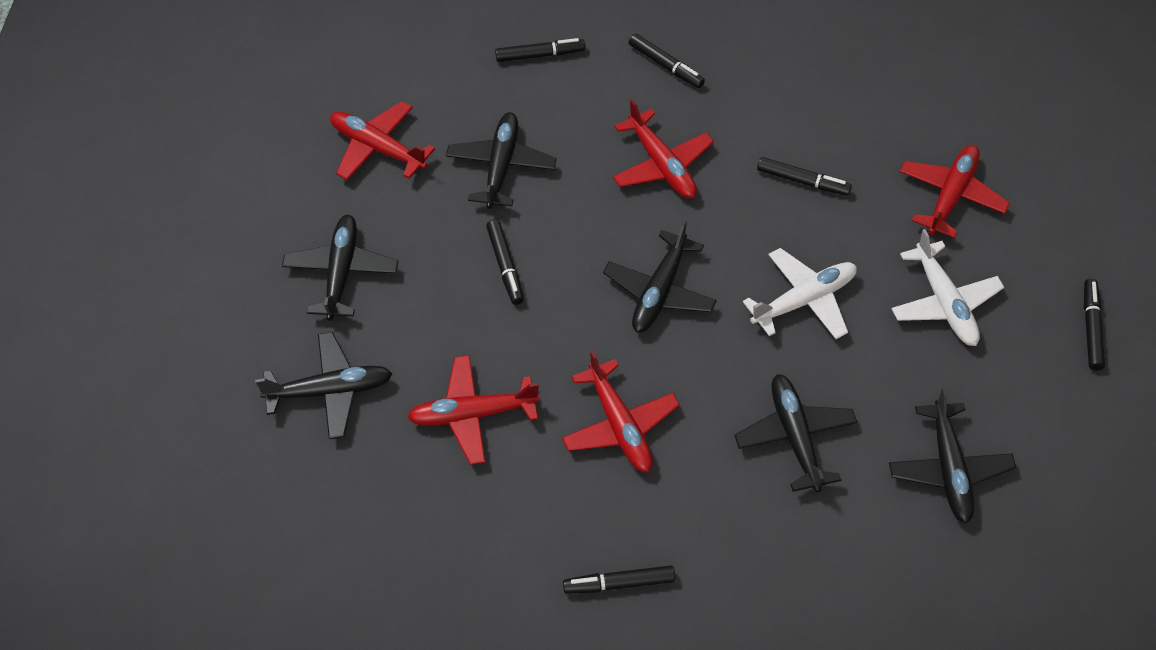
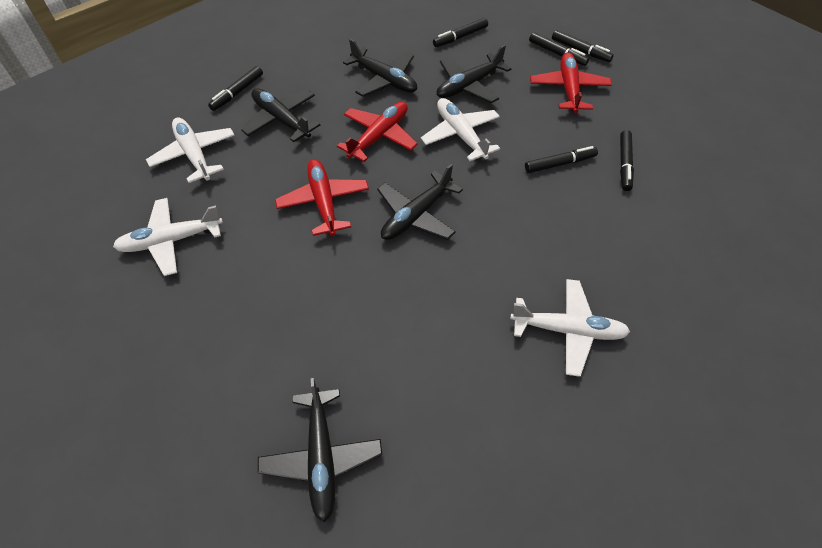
black plane: [255,332,392,439] [282,215,399,321] [446,112,557,209] [603,219,717,333] [734,374,857,492] [889,387,1016,524] = 6 -> [241,88,320,142] [258,378,383,522] [343,39,417,97] [377,164,463,240] [437,45,511,103] = 5
red plane: [330,101,435,180] [407,355,540,465] [562,350,680,473] [613,99,714,199] [899,145,1010,238] = 5 -> [275,159,369,236] [337,102,418,162] [530,52,612,113] = 3
white plane: [743,248,857,339] [892,229,1004,346] = 2 -> [113,198,223,276] [146,117,234,183] [421,98,500,161] [510,279,630,377] = 4

